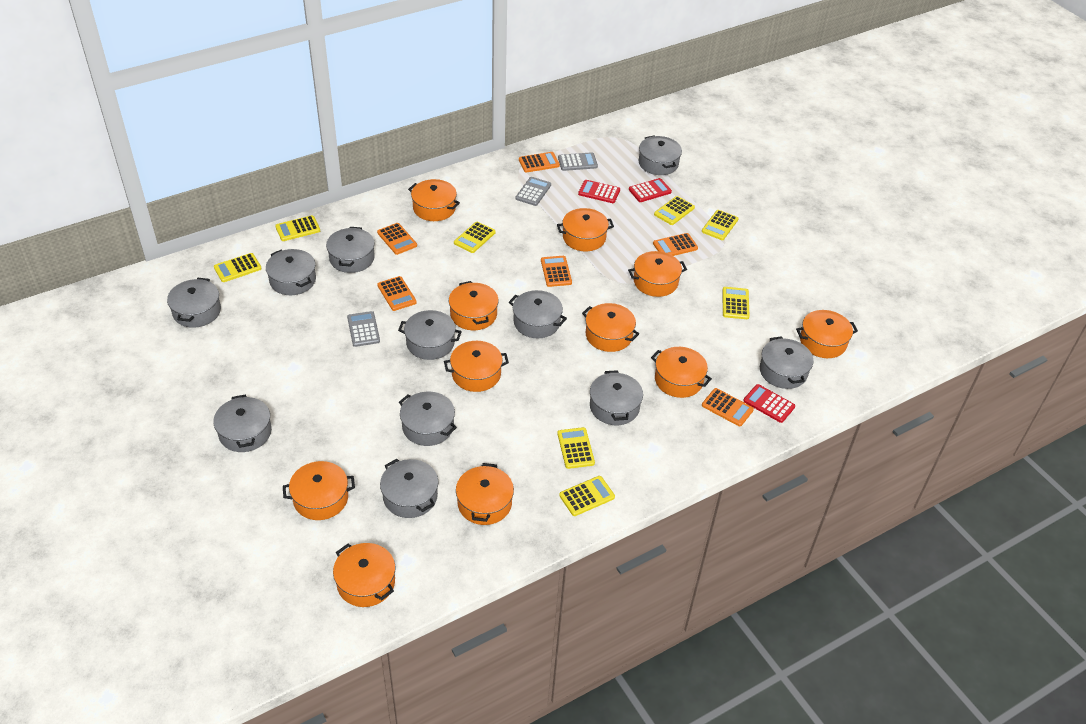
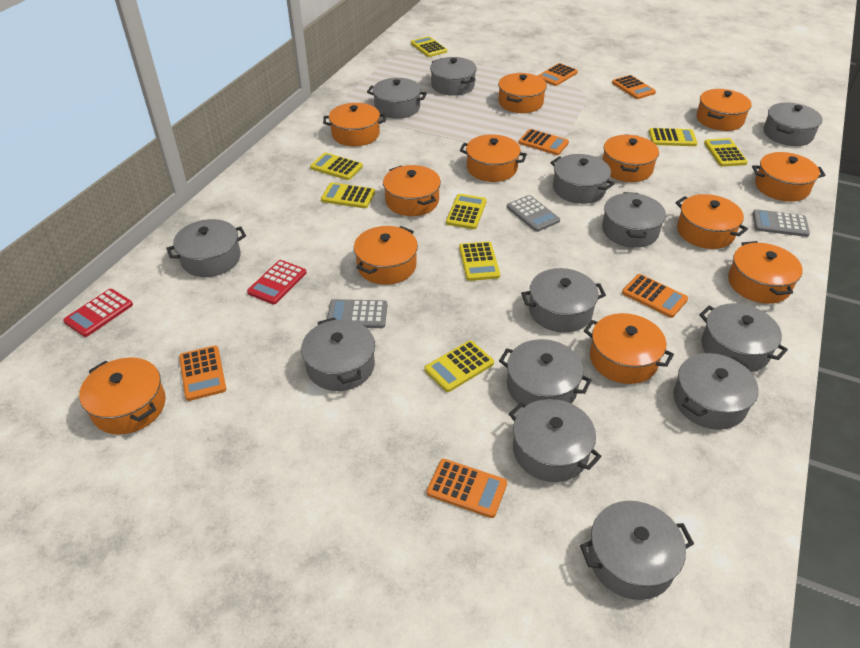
grey pot: [167,278,221,328] [213,395,272,452] [266,249,316,295] [326,227,375,273] [380,459,438,518] [398,310,462,360] [399,392,457,446] [509,290,567,338] [590,370,643,425] [639,136,682,175] [760,336,813,389] = 11 -> [166,219,246,277] [301,317,375,391] [367,78,427,119] [430,57,477,96] [499,339,591,408] [509,399,602,482] [521,268,606,333] [551,154,615,204] [580,501,694,600] [602,192,666,248] [674,353,758,430] [699,303,788,372] [764,102,822,146] = 13
orange pot: [283,461,355,520] [333,543,395,607] [408,179,460,221] [444,341,509,392] [449,281,499,330] [456,463,514,525] [557,208,614,251] [582,303,639,352] [628,251,687,297] [651,347,712,398] [796,310,858,358] = 11 -> [79,357,166,435] [323,103,386,146] [354,226,418,285] [383,165,441,216] [460,134,527,182] [498,73,547,113] [584,313,674,384] [602,134,659,182] [676,194,748,249] [696,89,752,131] [728,241,803,304] [752,152,825,202] = 12
red calculator: [578,180,620,203] [629,178,672,202] [743,384,795,423] = 3 -> [63,289,133,337] [247,260,306,305] = 2

